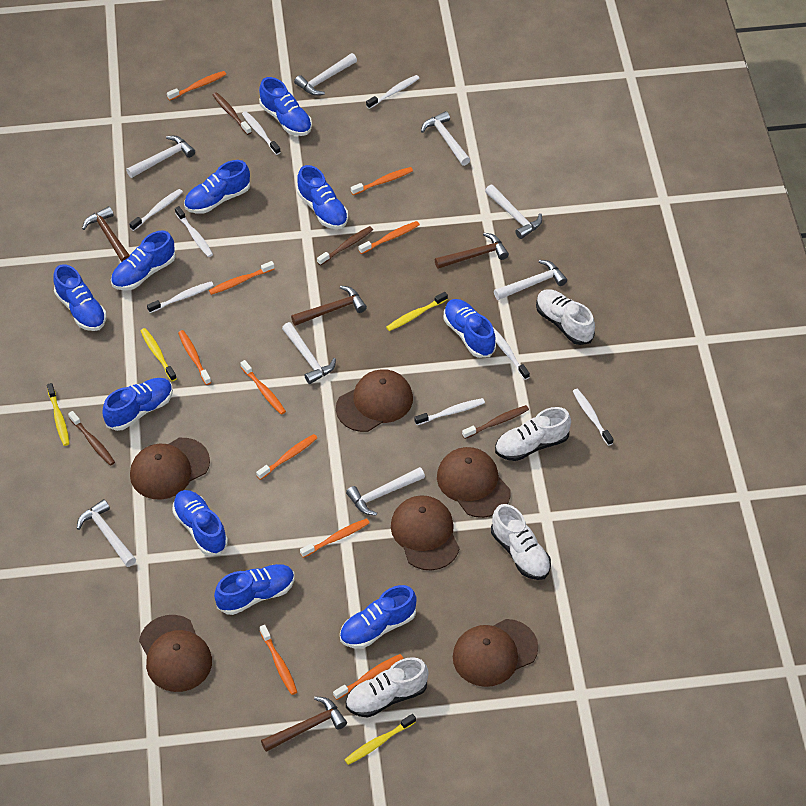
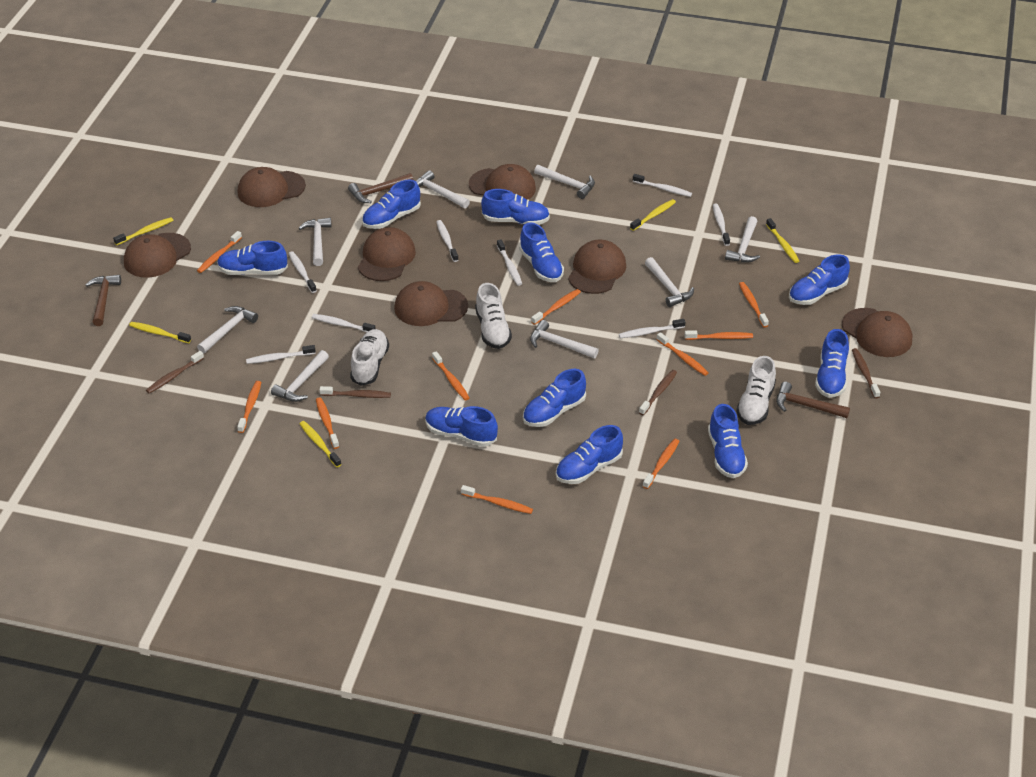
brown cap: [130,438,210,500] [139,615,212,692] [336,369,413,432] [391,495,459,570] [437,447,510,518] [453,619,538,687] = 6 -> [124,233,191,278] [238,167,306,207] [358,227,416,281] [394,281,468,326] [469,164,536,200] [568,240,626,294] [842,308,912,357] = 7
brown hammer: [82,206,130,262] [261,696,347,752] [291,286,367,326] [435,233,509,269] = 4 -> [86,275,121,326] [348,173,414,203] [776,382,850,418] = 3
white shoe: [346,657,429,718] [491,504,551,580] [495,407,571,461] [536,289,595,345] = 4 -> [350,329,389,386] [475,283,512,349] [736,356,776,425] = 3
yellow toothbrush: [47,383,70,446] [141,328,177,381] [344,714,416,765] [386,292,448,331] = 4 -> [113,217,173,245] [129,322,191,343] [300,421,341,467] [630,199,676,231] [766,218,799,263] = 5

